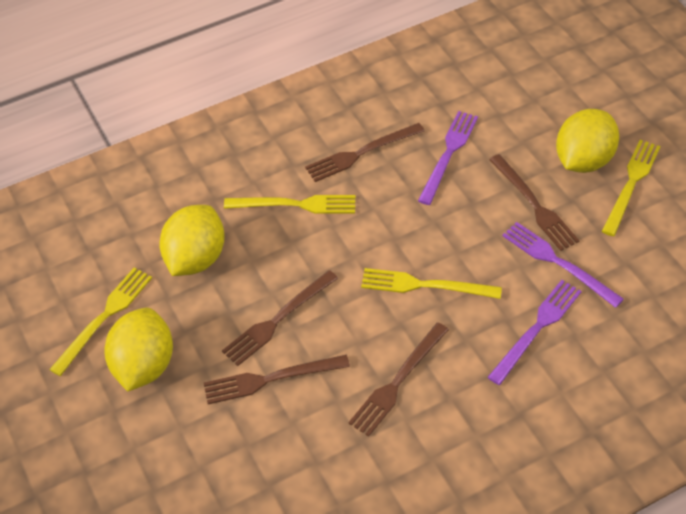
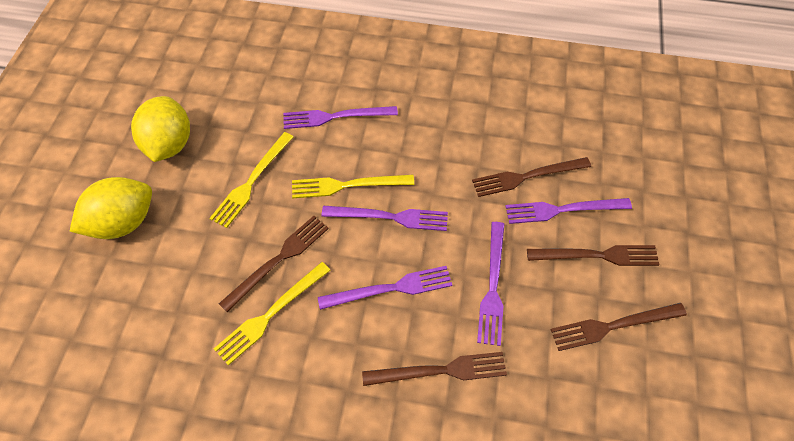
purple fork: [418,111,478,205] [487,280,582,385] [502,222,624,308] = 3 -> [283,106,398,129] [318,266,452,310] [322,206,448,231] [477,222,504,346] [506,198,632,224] = 5
yellow fork: [49,268,152,376] [224,195,355,214] [361,268,502,299] [602,140,661,236] = 4 -> [209,132,293,228] [214,262,331,366] [292,175,414,198] = 3
yellow lemon: [105,308,173,392] [159,205,225,276] [556,109,619,173] = 3 -> [70,177,152,239] [131,96,190,162] = 2

